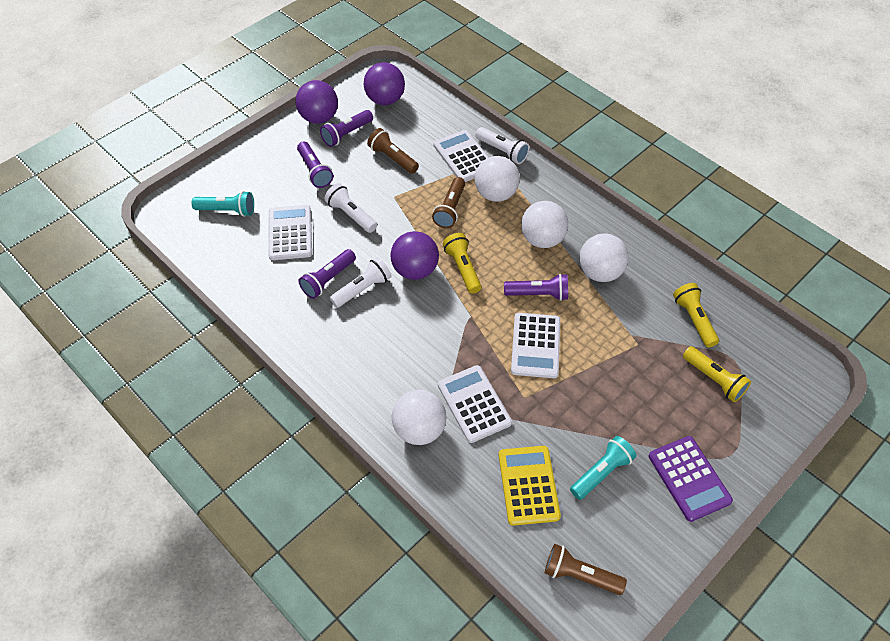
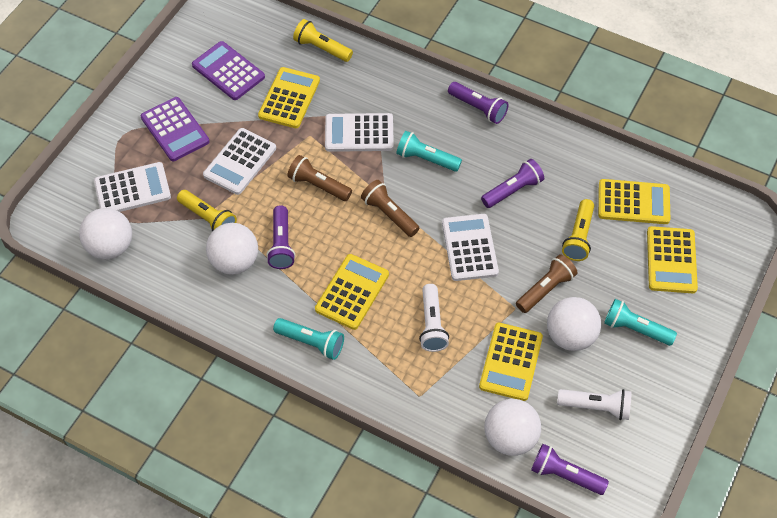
purple ball: [296,80,338,124] [364,63,405,105] [391,231,439,280] = 3 -> none = 0
purple calculator: [649,436,733,522] = 1 -> [141,97,210,161] [192,41,265,100] = 2
turquoise flashlight: [192,191,254,217] [570,436,636,500] = 2 -> [273,318,344,360] [397,131,462,172] [604,299,677,346] = 3
white flashlight: [325,183,377,233] [330,257,392,308] [475,127,530,164] = 3 -> [419,284,449,352] [557,389,632,420] = 2
yellow calculator: [499,446,561,526] = 1 -> [258,67,320,128] [315,254,389,330] [479,323,543,401] [598,179,670,224] [647,226,698,293] = 5

